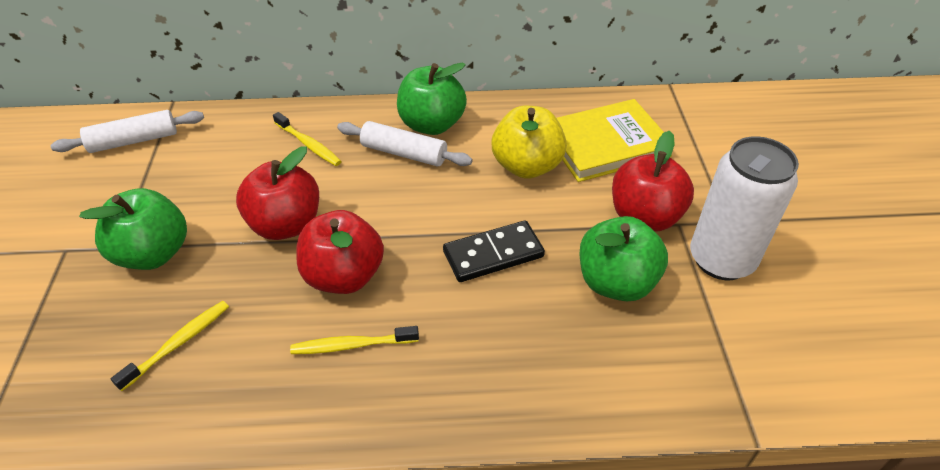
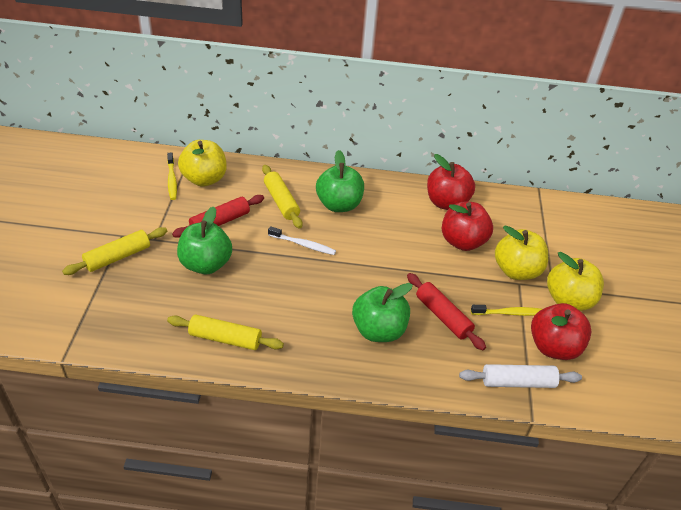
black domino: [443,220,545,282] = 1 -> none = 0
red rolling pin: none = 0 -> [172,195,264,238] [407,273,486,350] = 2
white can: [690,136,799,280] = 1 -> none = 0
white rolling pin: [51,110,204,153] [337,121,473,166] = 2 -> [459,364,582,388] = 1
white toothbrush: none = 0 -> [268,226,336,255] = 1
yellow apple: [491,106,567,179] = 1 -> [178,140,227,187] [495,225,548,280] [547,252,604,311] = 3
yellow book: [557,99,675,182] = 1 -> none = 0
yellow rolling pin: none = 0 -> [62,227,167,275] [167,314,284,350] [262,165,303,229] = 3
yellow toothbrush: [111,301,229,391] [273,112,342,166] [290,326,419,354] = 3 -> [167,152,177,200] [471,305,542,316] = 2

